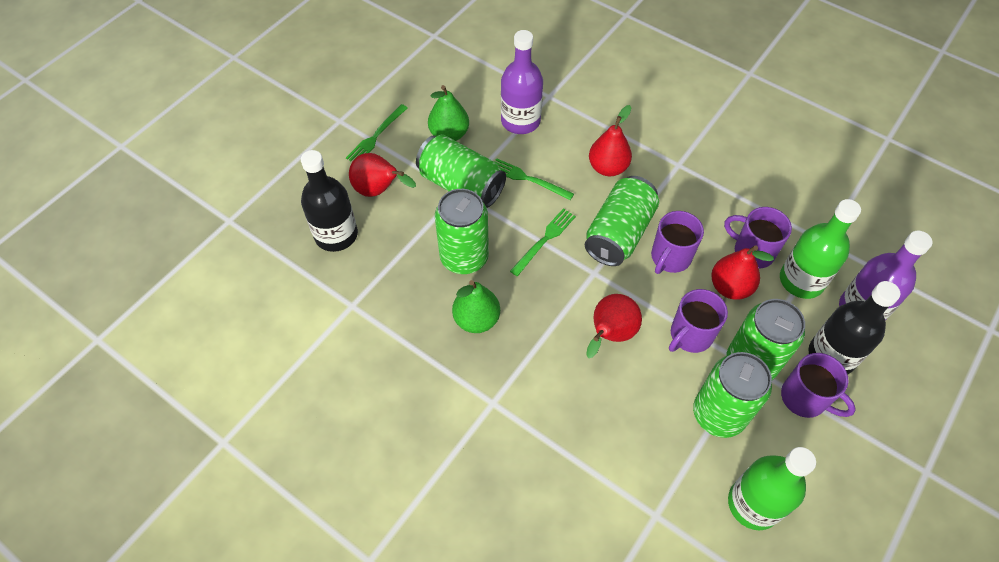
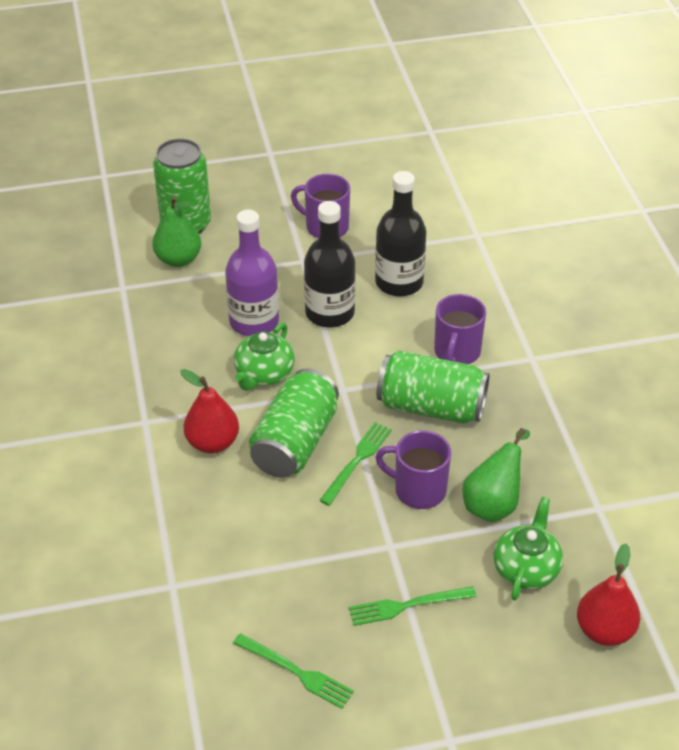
green bottle: [728,447,816,530] [780,199,861,299] = 2 -> none = 0
green can: [416,134,506,208] [435,189,489,274] [585,176,659,266] [693,352,772,438] [726,299,805,380] = 5 -> [153,138,211,234] [249,368,339,478] [377,351,489,424] = 3
green teapot: none = 0 -> [234,323,295,391] [493,497,563,601] = 2
purple bottle: [501,30,543,134] [839,231,932,320] = 2 -> [225,210,279,336] = 1
purple mug: [651,211,704,274] [669,289,728,353] [724,207,792,269] [781,353,856,418] = 4 -> [291,174,350,239] [375,430,451,509] [434,294,486,364] = 3
red pear: [349,153,416,197] [586,294,642,358] [589,105,632,176] [711,245,774,300] = 4 -> [180,369,239,453] [577,544,640,646] = 2

